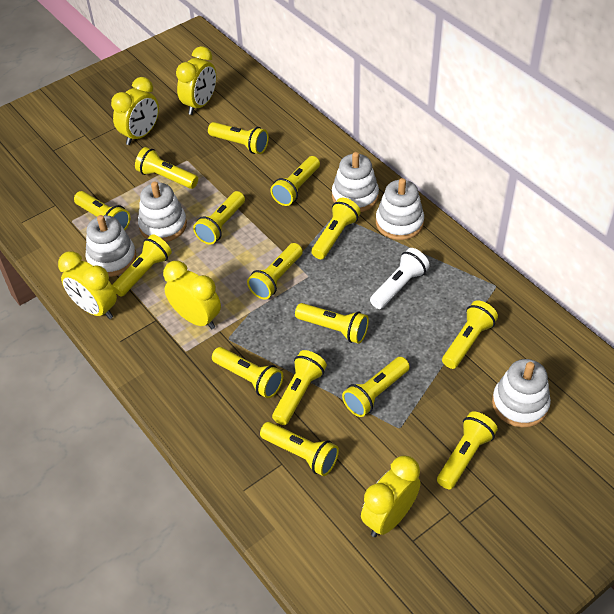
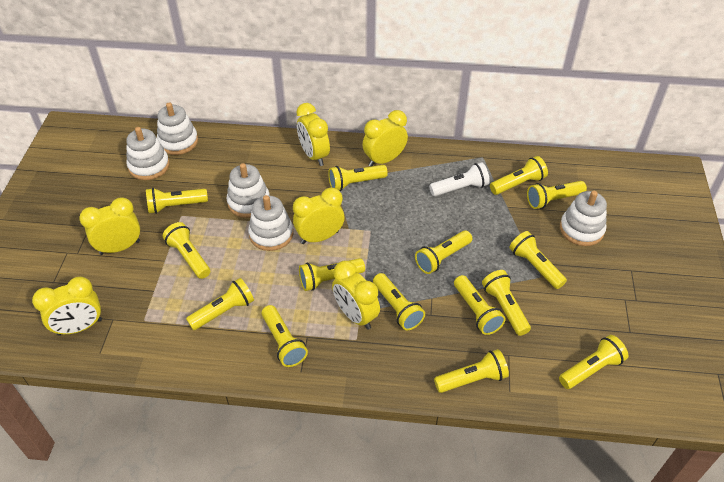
yellow clock: [58,251,117,319] [111,77,159,145] [163,261,221,329] [176,46,216,115] [361,455,421,537] = 5 -> [32,276,102,336] [79,197,140,255] [293,187,344,244] [296,103,330,166] [332,261,380,330] [362,110,408,167] = 6

